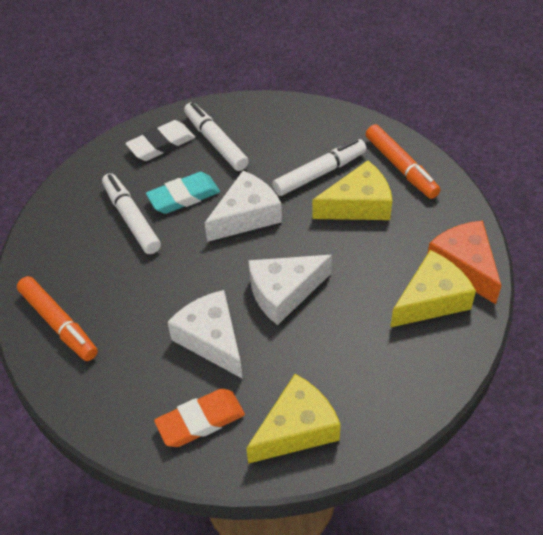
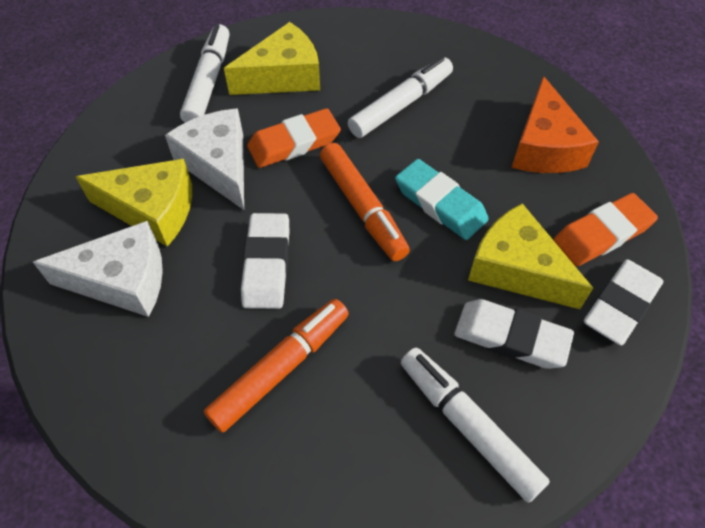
orange eraser: [154,389,245,447] = 1 -> [247,108,341,168] [554,193,658,266] = 2
white cheese: [167,290,243,379] [205,171,282,242] [248,255,332,325] = 3 -> [33,221,163,317] [165,108,244,210] = 2
white eraser: [126,120,195,161] = 1 -> [241,213,289,309] [454,299,574,369] [584,259,663,346] = 3

